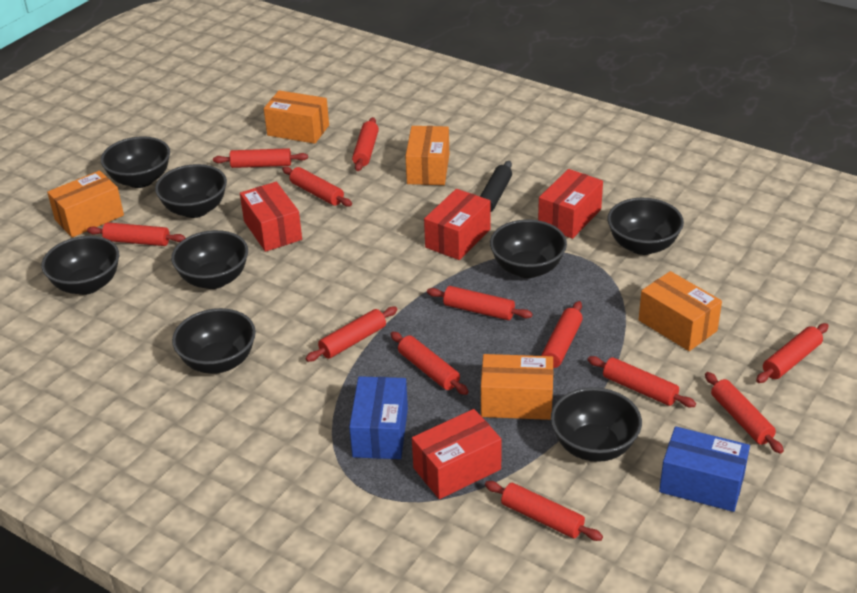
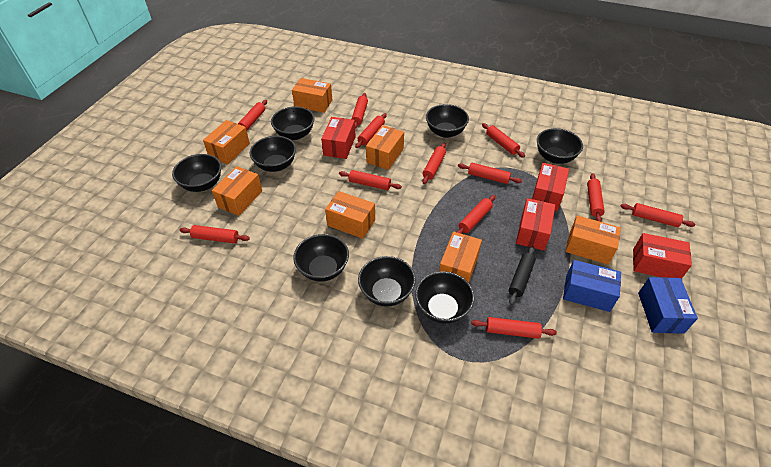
orange box: [47,171,124,237] [264,90,329,144] [405,126,449,185] [481,354,553,420] [639,271,722,351] = 5 -> [203,120,250,164] [212,166,262,216] [292,78,332,113] [325,191,375,239] [366,125,404,170] [439,232,482,283] [565,215,621,265] = 7

